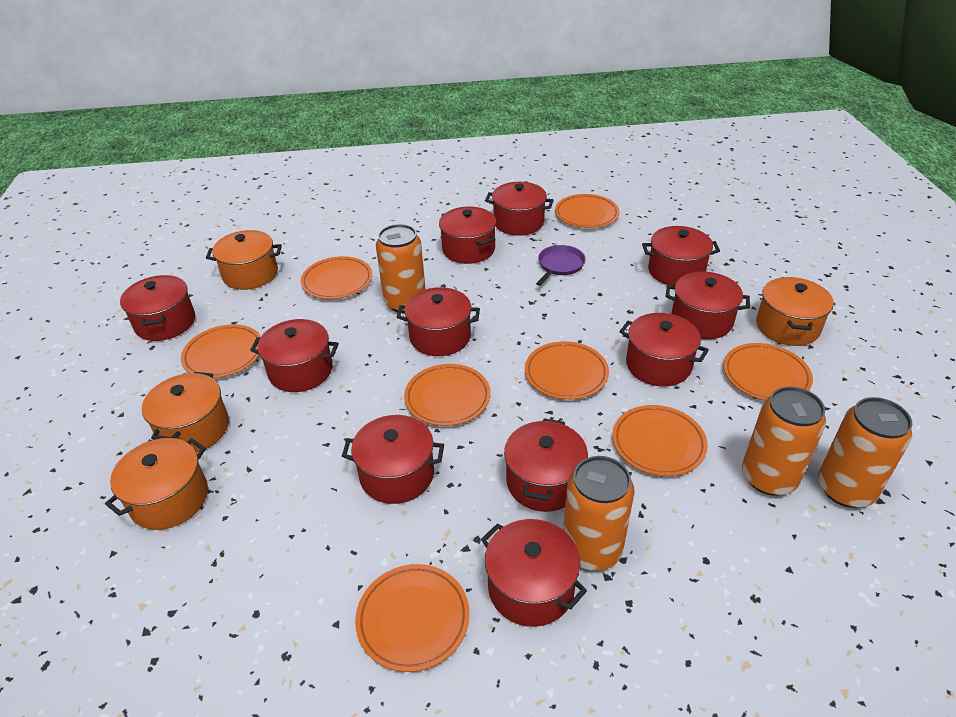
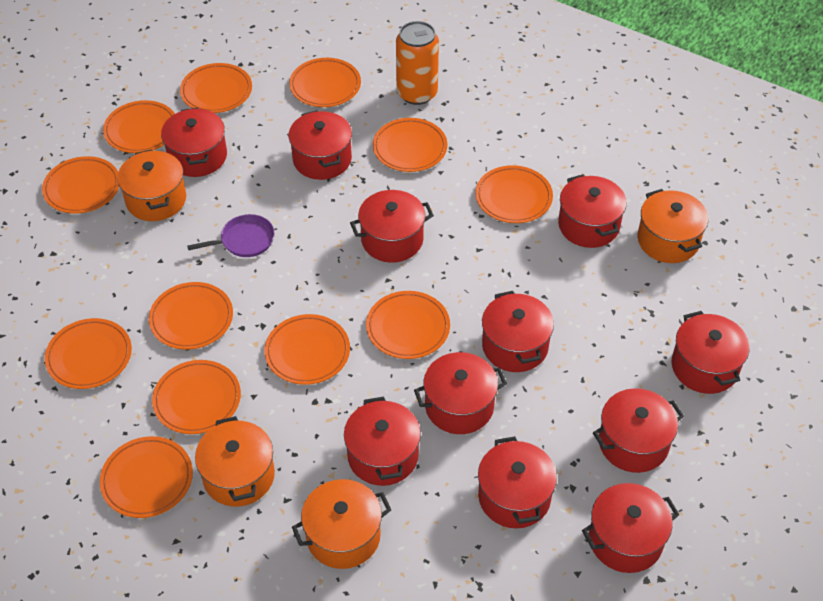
orange can: [376,224,426,313] [563,456,635,571] [742,386,826,495] [818,397,912,508] = 4 -> [396,21,439,105] = 1
orange plate: [181,324,261,378] [301,256,372,299] [355,564,469,672] [404,364,491,426] [525,341,609,400] [555,194,620,228] [612,405,708,476] [723,343,813,401] = 8 -> [42,156,119,214] [45,318,132,389] [100,436,193,518] [103,100,175,153] [149,282,233,350] [152,360,241,434] [180,63,252,113] [265,314,350,385] [289,58,361,107] [366,291,450,359] [373,118,448,172] [475,165,553,223] = 12

